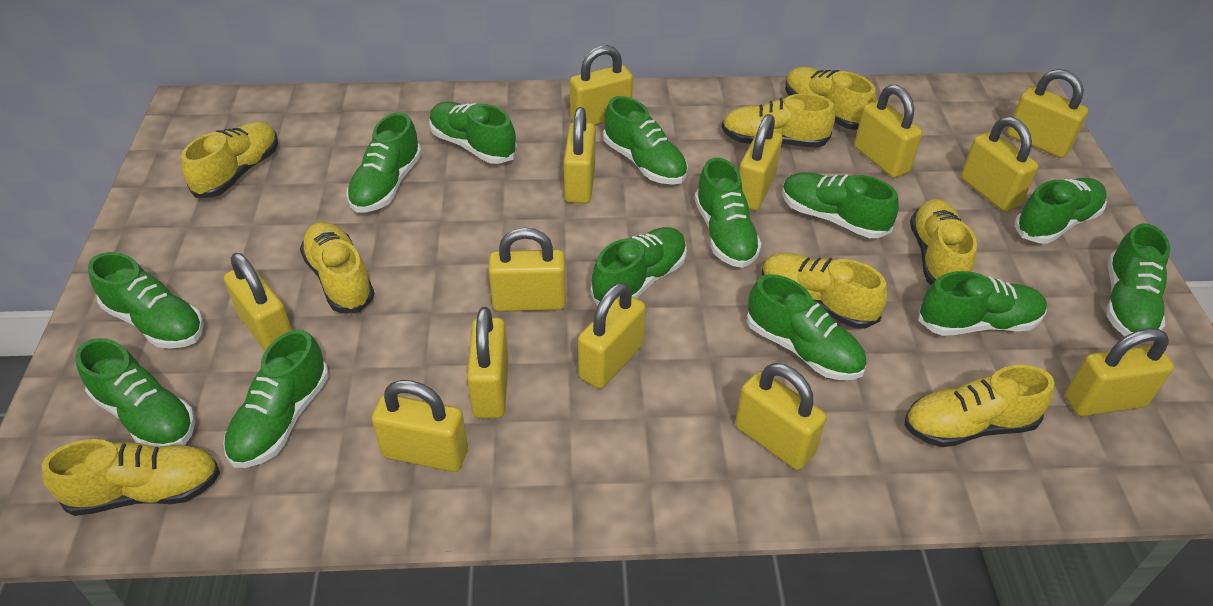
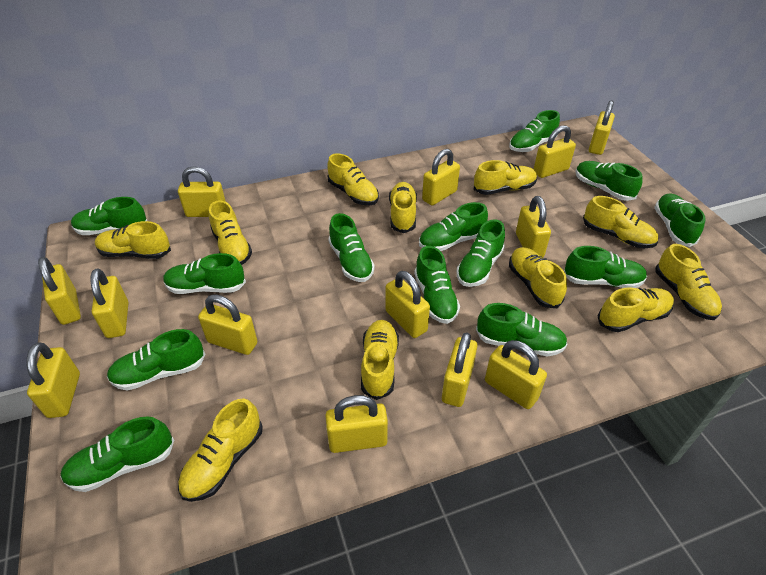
yellow shoe: [41,439,220,516] [181,121,278,198] [300,222,375,313] [722,94,835,148] [761,253,887,329] [785,67,876,130] [905,365,1055,447] [910,199,977,285] = 8 -> [95,221,171,259] [178,398,263,502] [209,200,252,265] [327,153,379,205] [361,320,399,400] [389,182,417,233] [474,160,537,195] [509,247,567,308] [583,196,658,248] [598,287,674,332] [655,244,722,320] = 11

